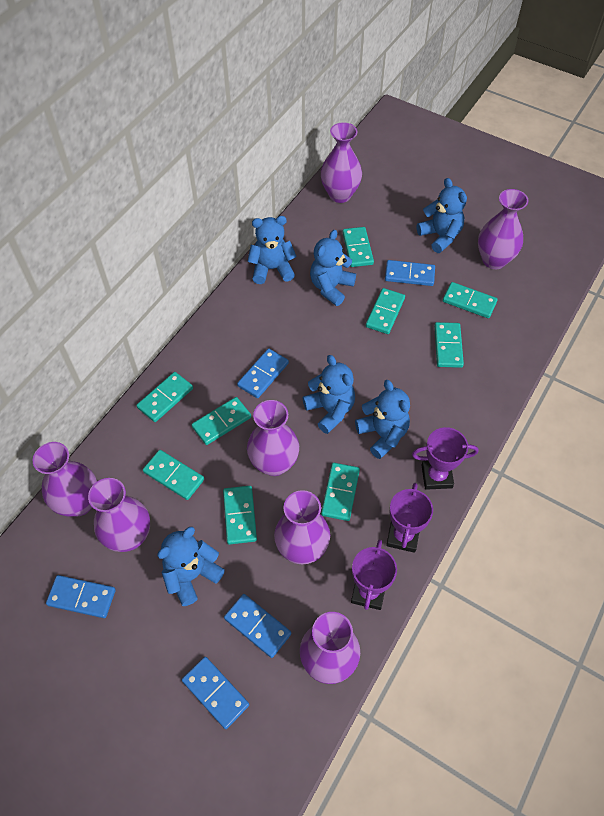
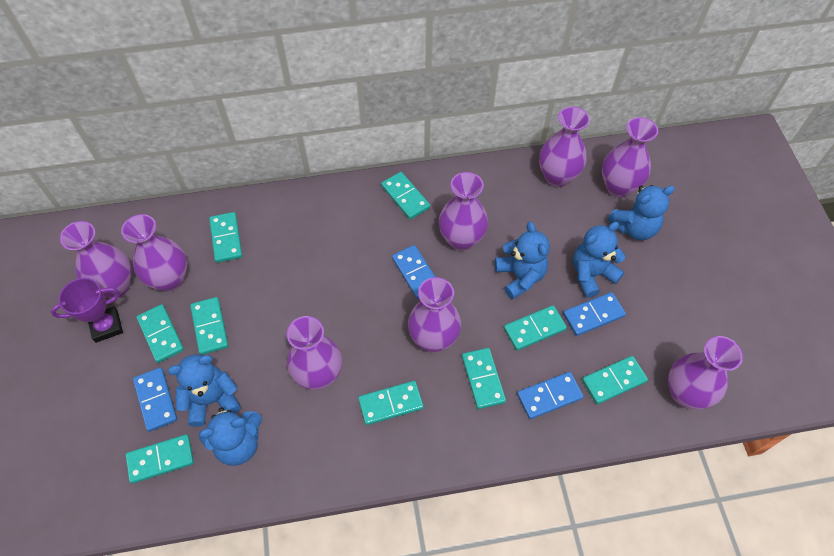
blue domino: [46,575,116,618] [182,657,249,729] [224,594,291,658] [237,348,289,398] [385,260,435,286] = 5 -> [133,367,177,432] [392,245,435,299] [517,372,584,419] [563,292,626,336] = 4
blue teddy bear: [157,527,225,606] [247,216,297,284] [303,355,355,434] [310,230,356,306] [355,380,410,459] [417,178,467,253] = 6 -> [168,354,241,427] [198,407,262,466] [495,222,550,300] [573,222,626,298] [607,185,675,240] = 5
purple trophy: [351,539,397,610] [386,483,433,553] [412,427,479,490] = 3 -> [51,278,123,343] = 1
purple vase: [33,442,97,517] [88,478,150,552] [247,400,299,476] [274,490,330,564] [300,612,360,684] [321,122,362,203] [478,189,528,269] = 7 -> [60,221,132,298] [121,214,187,292] [287,316,342,390] [408,277,461,352] [439,172,488,251] [539,106,590,187] [602,117,658,198] [668,336,743,409] = 8

